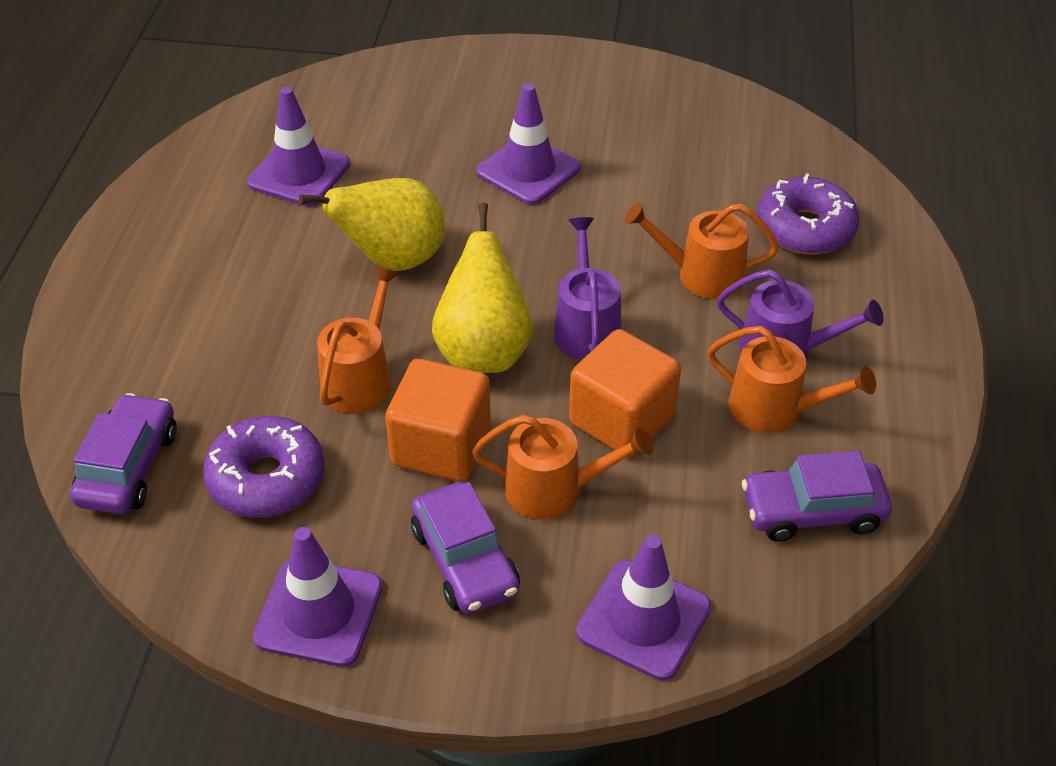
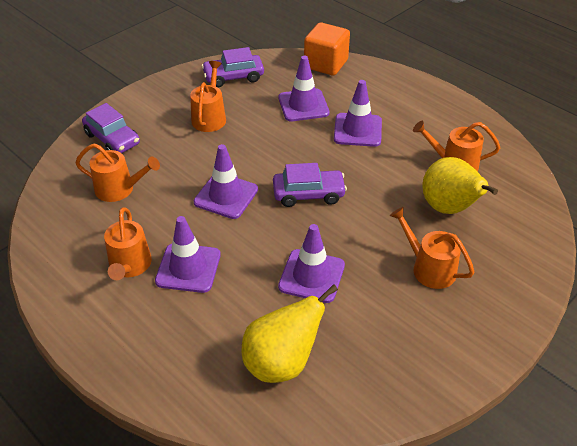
orange cube: [385,359,491,482] [569,329,681,458] = 2 -> [304,22,350,76] = 1
orange watering can: [317,266,400,413] [472,415,653,520] [625,202,779,299] [707,326,876,433] = 4 -> [75,143,160,202] [104,208,152,280] [190,61,226,132] [390,207,474,289] [413,121,500,171] = 5
purple donut: [203,416,325,517] [757,174,860,254] = 2 -> none = 0
purple traffic cone: [247,87,350,206] [253,527,382,667] [476,83,581,205] [576,535,711,680] = 4 -> [155,216,221,293] [194,144,258,219] [278,56,330,121] [278,224,345,303] [334,80,382,147] = 5
purple watering can: [554,217,622,360] [717,270,884,359] = 2 -> none = 0

